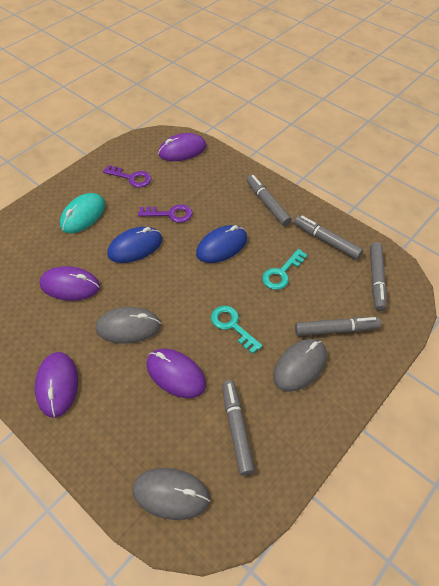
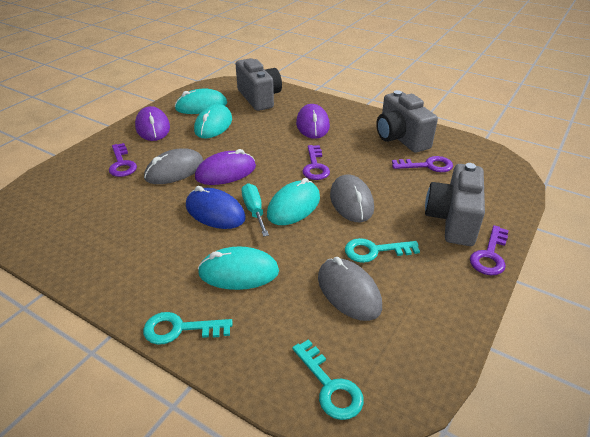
blue mouse: [107,227,162,263] [196,225,247,263] = 2 -> [186,186,246,229] = 1
grey camera: none = 0 -> [236,58,282,111] [376,90,438,153] [425,163,485,246] = 3
grey marker: [222,380,255,475] [246,175,292,226] [294,215,363,259] [295,317,381,336] [370,242,387,311] = 5 -> none = 0
purple key: [103,165,151,188] [138,204,193,223] = 2 -> [109,143,137,177] [302,145,330,180] [392,156,453,172] [470,225,509,275] = 4
purple mouse: [35,352,78,418] [40,266,100,301] [146,349,206,398] [158,133,206,161] = 4 -> [135,106,170,141] [195,149,256,185] [296,104,330,139] = 3
turquoise key: [211,306,263,354] [262,249,307,290] = 2 -> [143,312,233,345] [292,339,364,420] [345,238,420,263] = 3
turquoise mouse: [60,193,105,233] = 1 -> [175,89,227,114] [194,104,232,138] [198,247,279,290] [267,178,320,225] = 4
turquoise screwdriver: none = 0 -> [241,183,269,237] = 1

